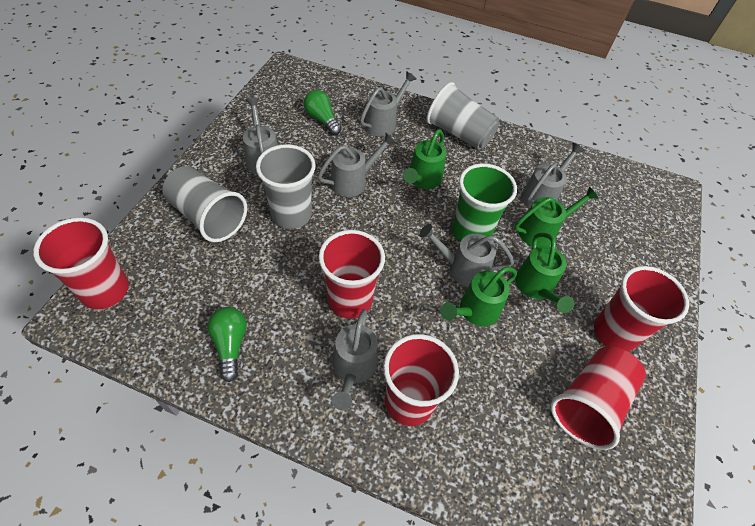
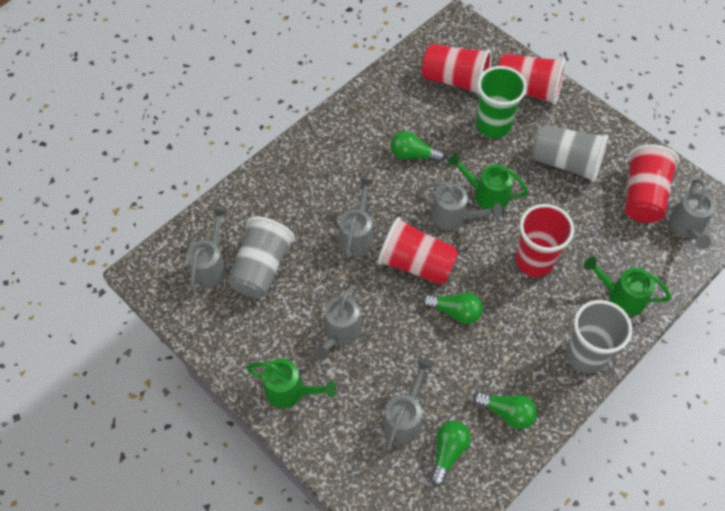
green light bulb: [207,307,247,382] [304,90,341,135] = 2 -> [391,131,445,162] [422,292,483,324] [430,421,471,486] [473,391,537,429] = 4
green watering can: [403,129,447,189] [440,267,517,326] [514,186,598,247] [515,233,574,313] = 4 -> [246,359,337,408] [448,153,528,209] [584,257,671,316] = 3

